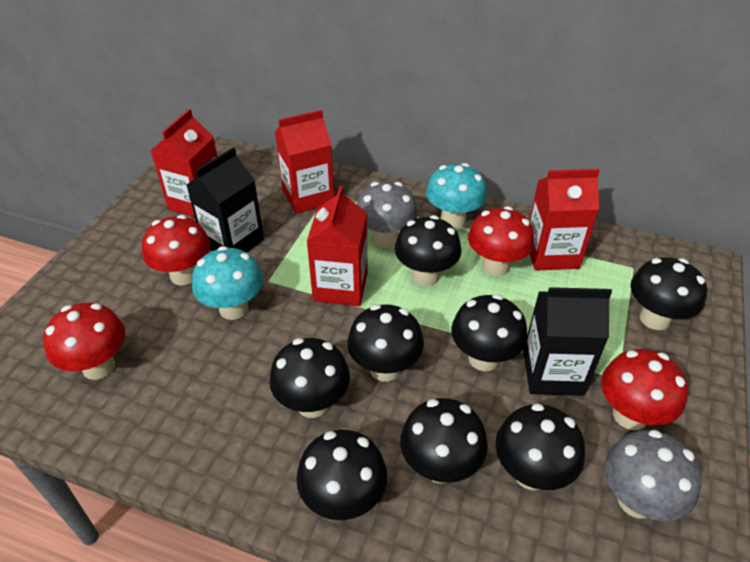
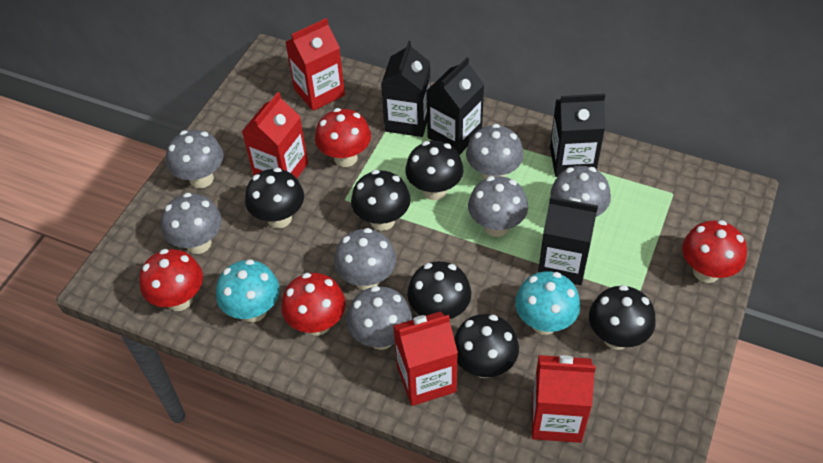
black carton: [187,147,264,253] [523,287,612,396] = 2 -> [381,41,431,137] [426,57,484,155] [538,197,598,285] [550,94,605,177] = 4
black mushroom: [269,338,350,418] [296,430,387,520] [347,304,424,382] [395,215,461,286] [400,398,488,484] [451,294,527,371] [495,403,585,490] [630,257,707,330] = 8 -> [245,168,304,229] [351,170,411,231] [405,141,463,200] [407,261,471,319] [454,314,519,378] [589,285,655,350] = 6
grey mushroom: [357,182,418,248] [604,430,702,521] = 2 -> [161,193,222,254] [166,130,223,188] [334,228,396,290] [347,286,412,350] [466,124,524,180] [468,176,528,237] [550,166,611,217] = 7

